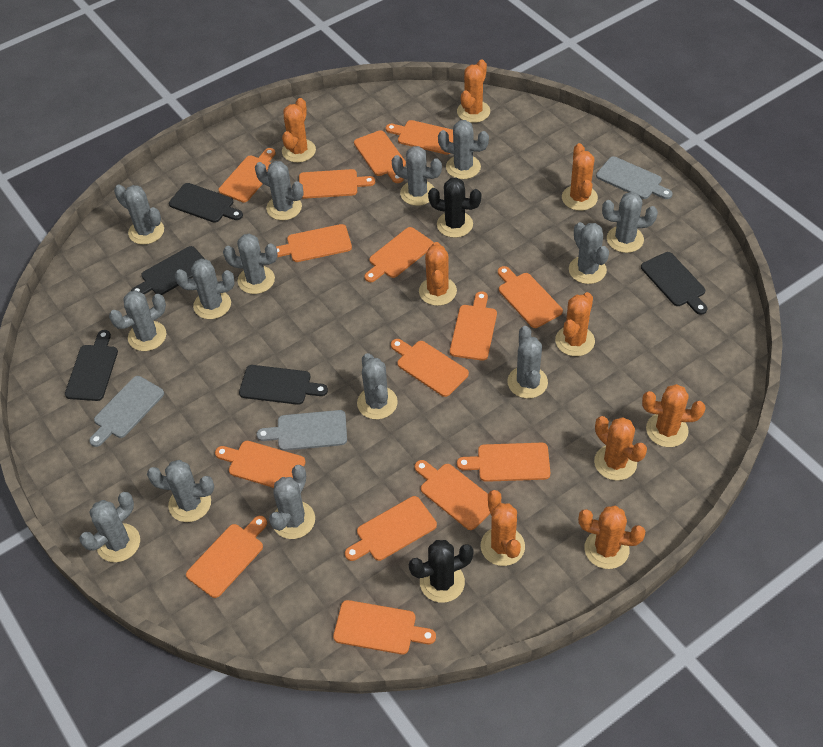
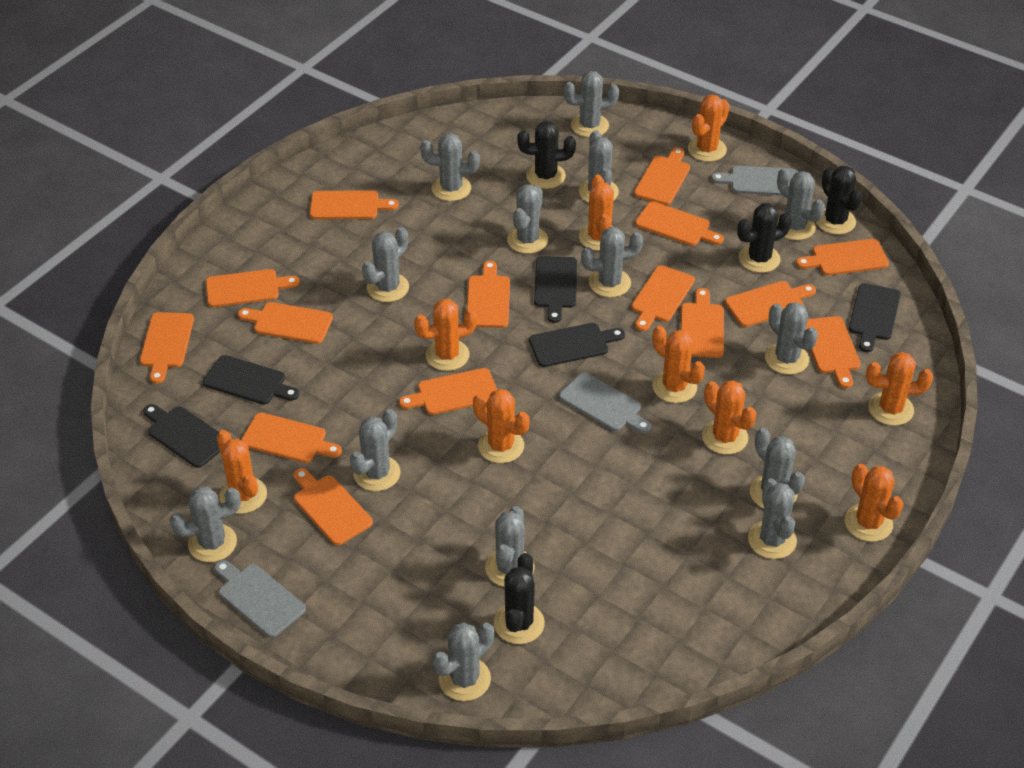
black cactus: [409,540,474,603] [428,177,481,238] = 2 -> [494,553,545,644] [517,121,576,189] [737,203,792,273] [816,166,863,235] = 4

